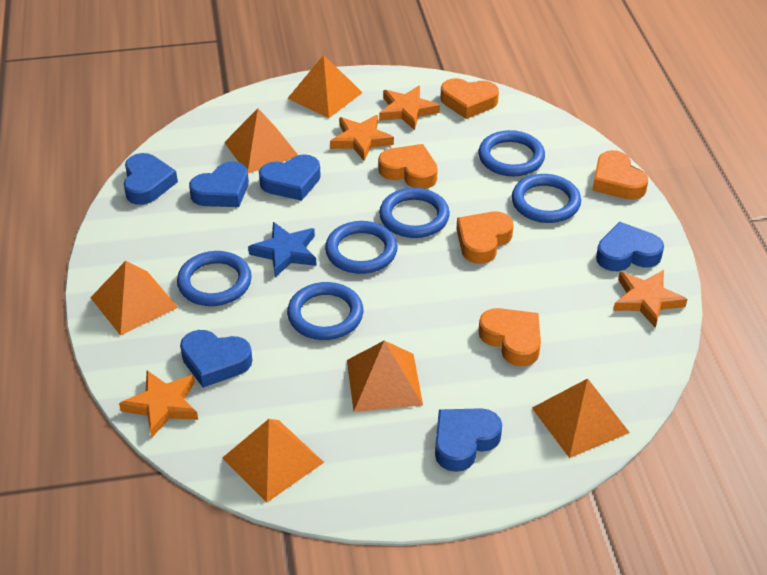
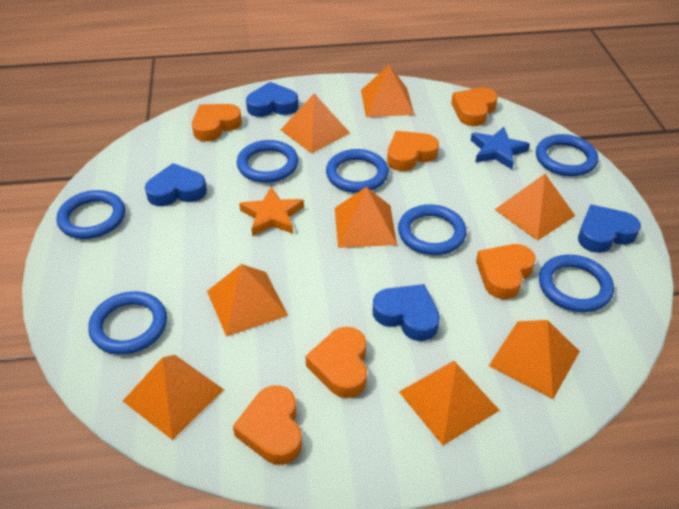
blue heart: [124,153,178,205] [180,330,252,388] [189,161,249,207] [259,154,321,201] [435,408,502,472] [596,222,664,271] = 6 -> [145,163,207,206] [246,82,299,117] [373,284,440,341] [578,205,641,253] = 4
blue ring: [177,251,252,306] [287,282,363,340] [325,221,398,274] [379,188,450,238] [478,130,545,176] [512,174,581,223] = 6 -> [57,190,125,239] [88,291,167,355] [237,140,298,183] [326,149,389,193] [398,204,467,255] [536,134,598,176] [539,255,614,312] = 7
orange heart: [378,144,438,189] [440,78,499,119] [456,212,514,264] [478,308,541,366] [592,150,648,200] = 5 -> [192,104,242,142] [233,385,302,465] [305,327,367,398] [387,131,439,171] [451,88,498,126] [476,244,536,299] = 6
orange pyramid: [90,261,178,336] [223,419,324,502] [224,108,298,173] [287,55,363,118] [347,340,423,412] [532,378,630,458] = 6 -> [123,355,224,440] [207,264,288,337] [281,94,350,153] [335,187,397,248] [361,65,414,117] [399,361,500,445] [489,320,580,399] [495,174,575,241] = 8
orange star: [119,370,198,438] [330,115,394,161] [379,86,440,130] [613,270,687,328] = 4 -> [239,187,304,236] = 1

